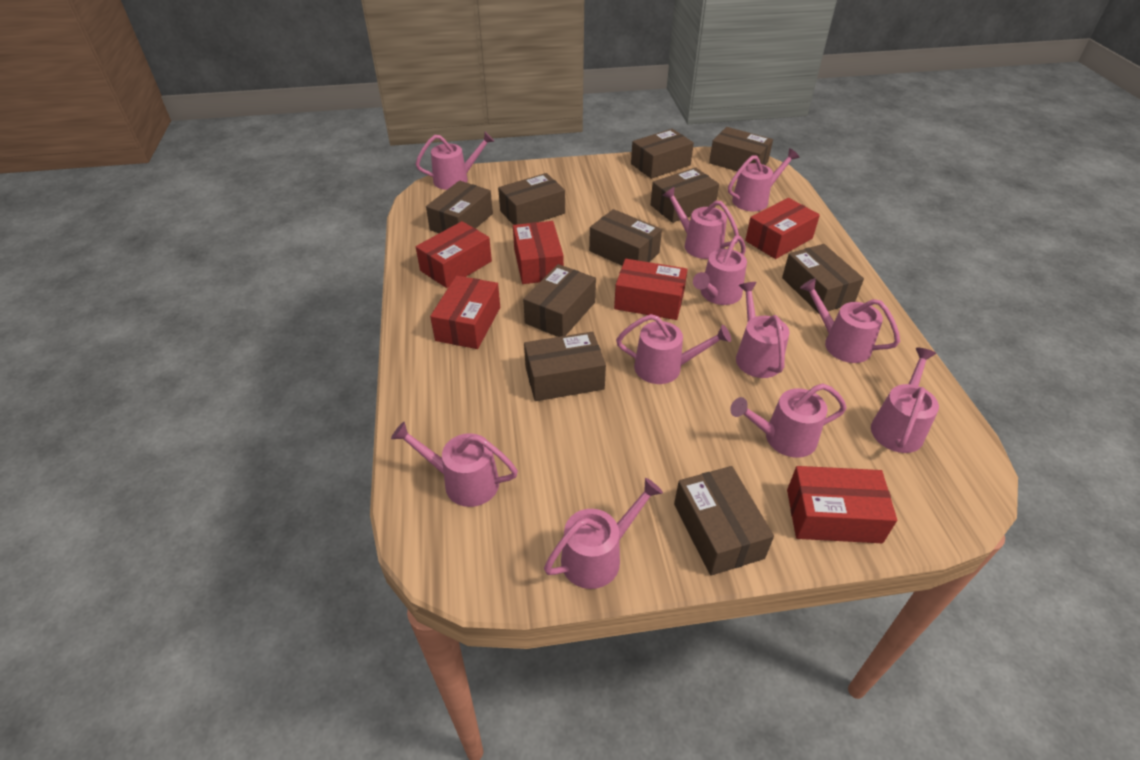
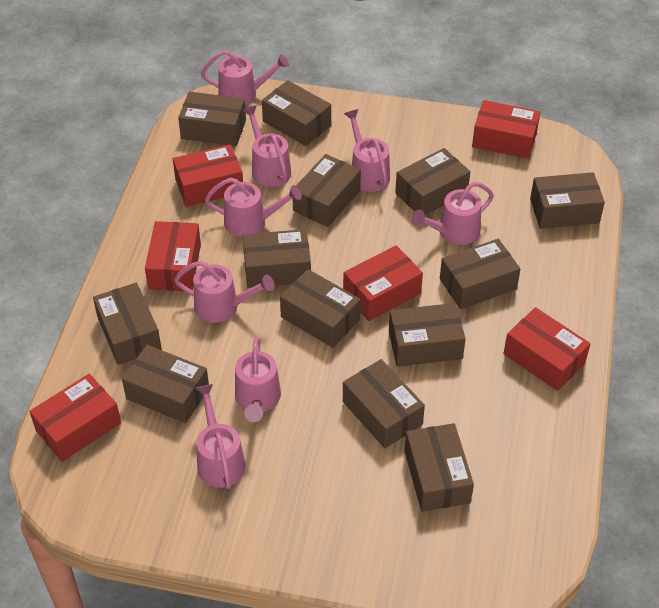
brown box: [426,180,493,233] [498,173,565,225] [523,264,596,337] [524,332,606,401] [589,209,662,266] [631,129,694,179] [650,167,719,223] [674,466,774,576] [709,127,773,171] [782,244,864,313] = 10 -> [93,283,162,365] [122,345,209,423] [178,91,246,146] [243,229,311,288] [262,80,331,146] [280,269,361,348] [293,154,361,227] [343,359,425,448] [389,303,466,367] [395,148,470,215] [404,423,474,512] [440,239,520,310] [530,172,605,229] = 13
pink watering can: [391,422,518,507] [416,132,494,190] [544,478,663,589] [616,314,731,384] [662,187,739,259] [693,235,747,305] [728,148,799,211] [730,383,846,458] [736,282,789,378] [800,278,900,363] [871,348,939,453] = 11 -> [174,261,274,323] [196,384,246,489] [201,50,289,105] [205,178,302,237] [235,337,281,422] [242,105,291,187] [344,109,390,192] [412,182,494,245] = 8

